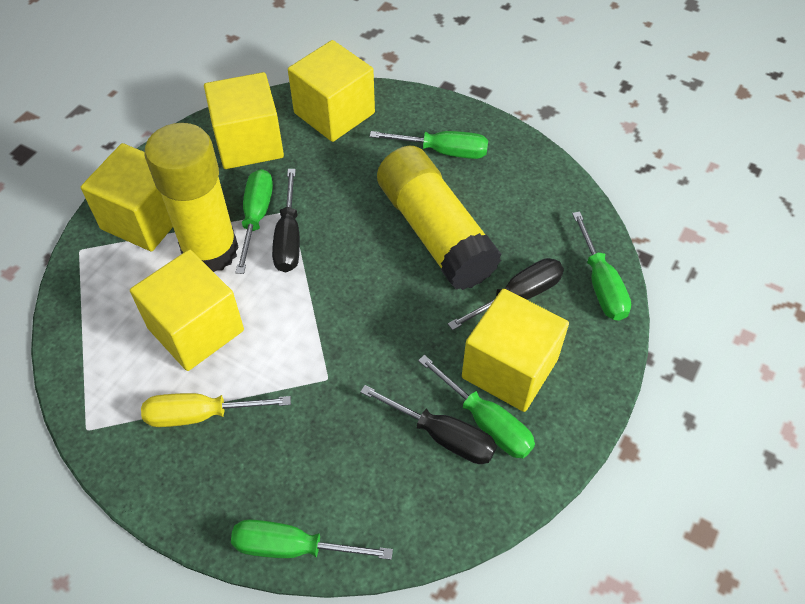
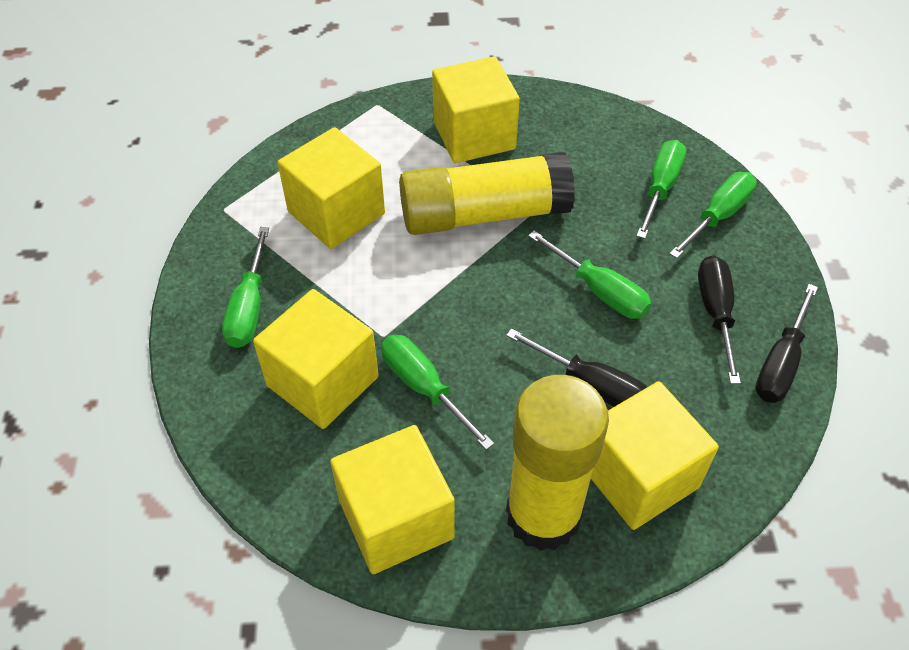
yellow screwdriver: [141,393,291,427] = 1 -> none = 0

